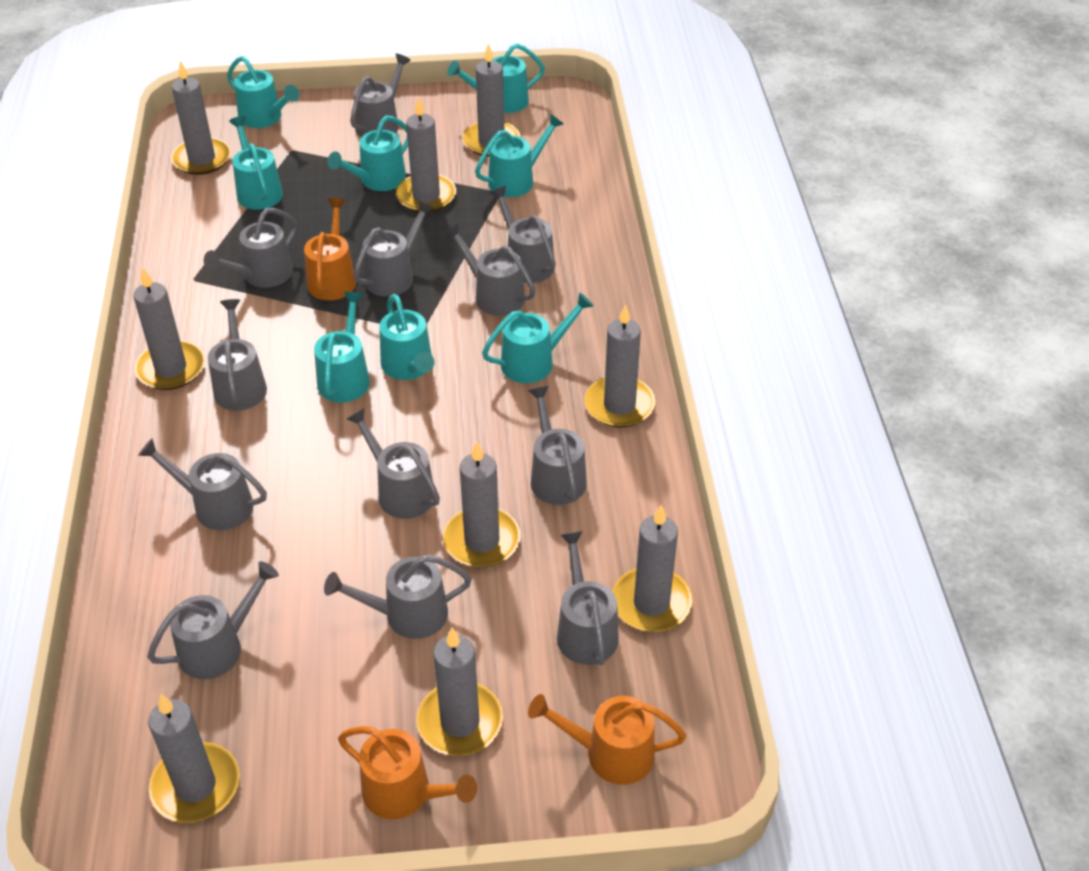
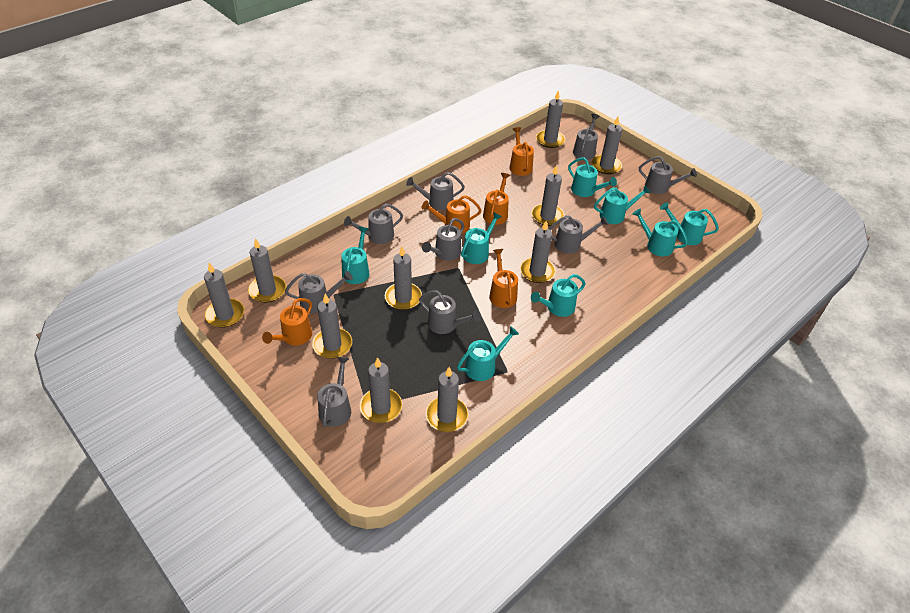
grey candle: [134,268,205,390] [148,694,239,823] [171,61,231,175] [396,97,456,213] [416,628,503,756] [443,441,521,567] [463,43,520,157] [584,304,656,428] [613,505,693,632] = 9 -> [204,263,244,328] [248,238,286,303] [312,294,352,359] [360,357,402,423] [385,247,422,310] [426,367,468,432] [520,221,556,283] [532,165,565,226] [536,91,565,148] [592,117,622,174] = 10
grey watering can: [138,438,267,530] [147,561,279,679] [204,208,297,288] [208,299,267,411] [324,554,472,639] [347,408,440,519] [350,54,411,137] [354,200,434,297] [444,223,536,316] [489,186,556,283] [528,386,587,505] [557,531,619,665] = 12 -> [285,271,353,313] [317,357,351,427] [344,204,403,244] [406,172,465,210] [419,290,481,334] [422,218,464,261] [549,215,608,254] [573,114,600,160] [639,156,697,194] = 9
orange watering can: [304,198,356,300] [338,726,477,819] [528,694,686,785] = 3 -> [262,298,312,345] [422,195,482,233] [483,173,510,225] [489,249,518,308] [509,127,534,176] = 5

